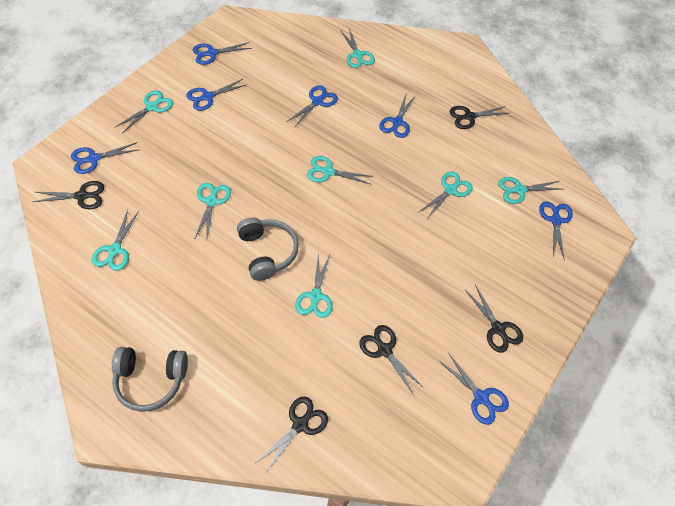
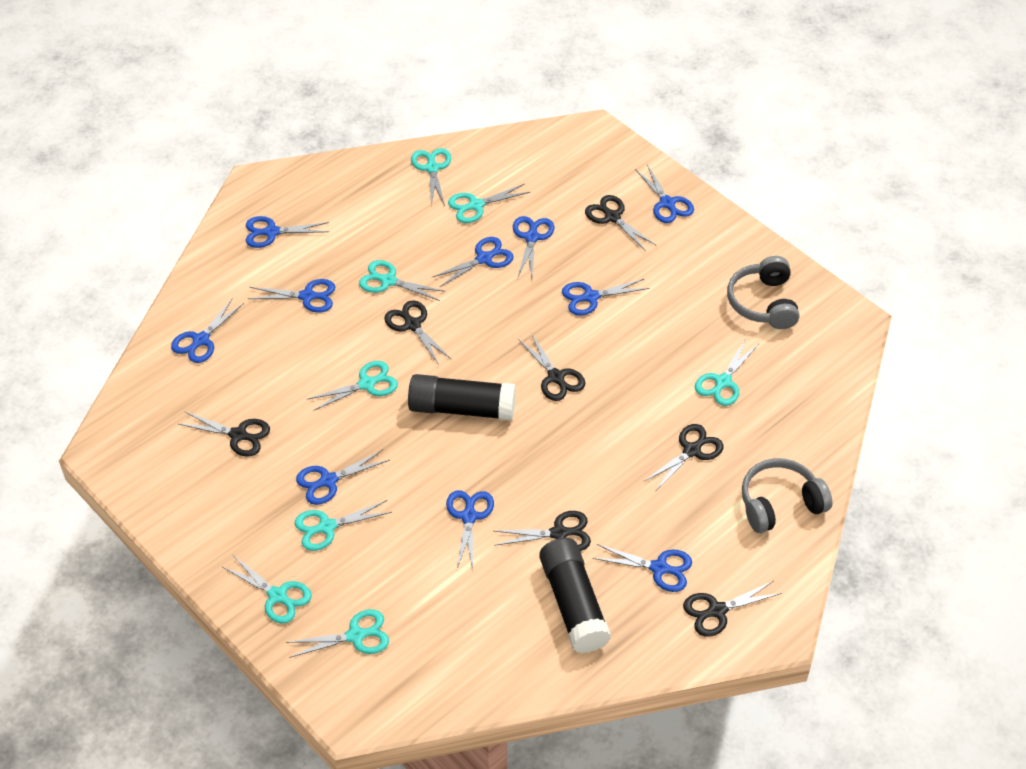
black glue stick: none = 0 -> [408,374,516,421] [539,538,611,653] = 2
black scissors: [33,181,104,209] [257,396,328,474] [359,325,424,395] [450,106,508,129] [465,285,523,353] = 5 -> [179,411,270,457] [384,300,452,365] [494,511,591,551] [518,333,585,401] [585,195,656,251] [644,424,723,492] [683,581,782,637] = 7
blue scissors: [71,142,138,174] [187,79,246,111] [193,42,252,65] [288,85,338,127] [379,95,416,138] [439,354,509,425] [539,201,573,258] = 7 -> [171,298,244,363] [246,216,329,248] [248,279,335,313] [296,450,390,505] [431,237,514,287] [446,490,494,570] [513,216,554,277] [562,278,649,315] [593,544,692,592] [635,164,694,223] = 10

